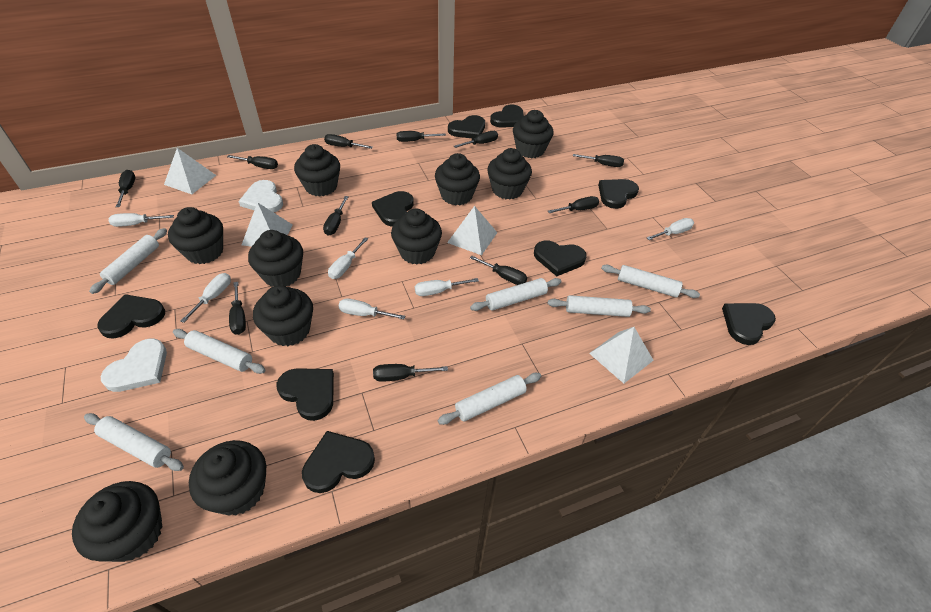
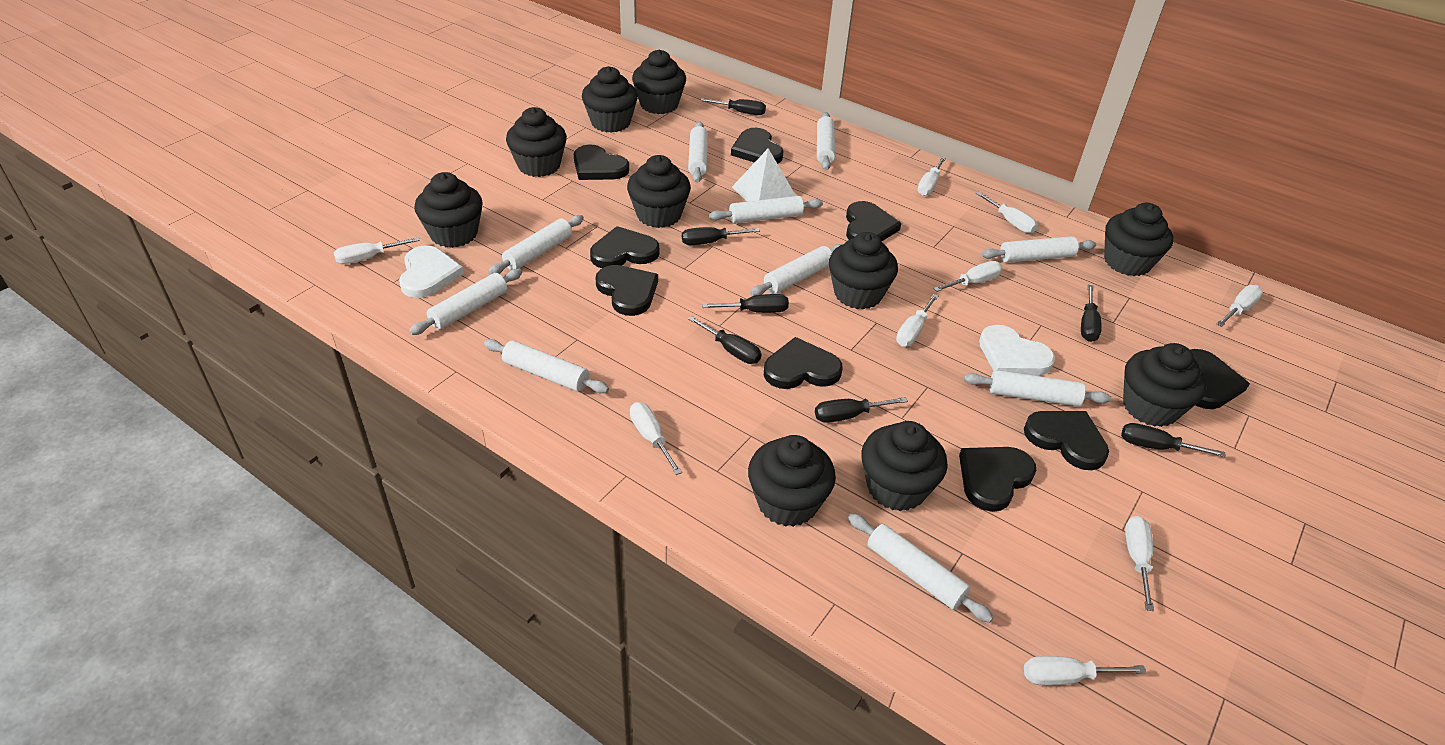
black screwdriver: [116,170,135,207] [227,155,278,169] [229,282,246,335] [323,196,349,236] [324,134,373,149] [373,364,448,382] [396,131,446,142] [454,131,498,148] [470,256,527,285] [548,196,599,213] [573,154,624,167] = 11 -> [682,227,760,245] [688,316,761,364] [700,98,766,115] [702,294,789,313] [815,397,908,423] [1081,285,1102,342] [1121,423,1226,457] = 7
white pyramid: [164,148,216,194] [242,202,293,247] [447,206,498,255] [589,327,654,384] = 4 -> [732,148,796,202] = 1
white rolling pin: [84,413,184,471] [89,228,167,294] [173,329,265,374] [438,373,541,425] [470,278,562,311] [548,295,651,317] [601,265,700,298] = 7 -> [409,269,522,335] [484,339,609,393] [488,215,584,275] [688,122,708,183] [709,196,823,223] [750,244,843,296] [817,112,835,170] [848,513,994,623] [964,370,1111,406] [981,236,1096,263] = 10
white screwdriver: [109,213,174,227] [180,273,231,323] [328,237,368,279] [339,298,405,319] [415,278,479,296] [647,218,694,240] = 6 -> [334,237,420,264] [630,402,682,475] [896,294,938,346] [917,157,946,196] [933,261,1002,292] [976,192,1038,233] [1024,656,1147,685] [1125,516,1154,611] [1217,285,1263,327] = 9

